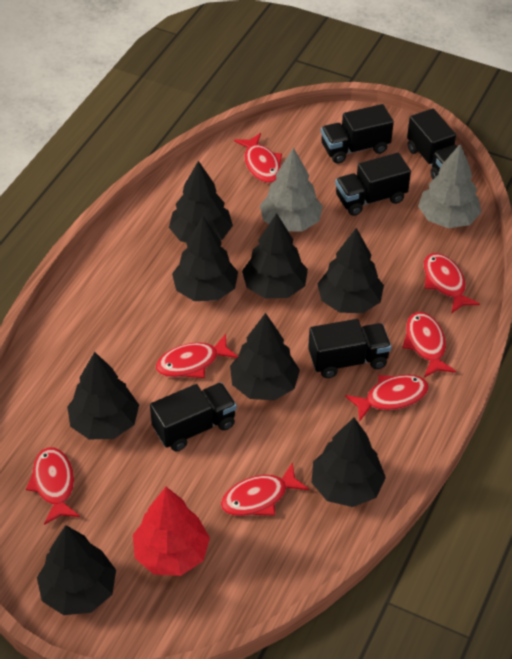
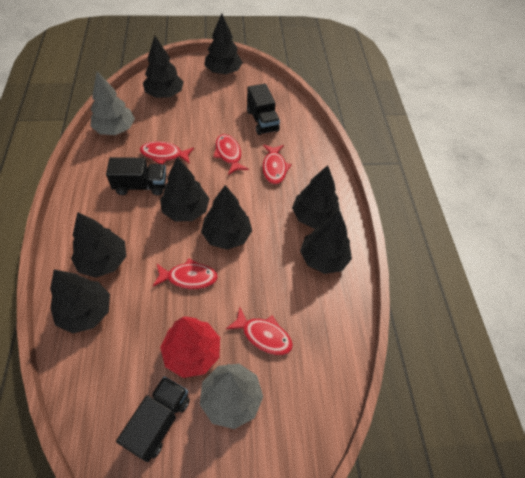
black truck: [150,383,237,451] [308,319,391,378] [321,104,394,164] [335,153,411,216] [407,108,467,179] = 5 -> [106,157,166,196] [116,376,190,462] [247,84,280,135] = 3
red fish: [26,447,80,525] [156,334,238,378] [221,462,309,516] [234,133,282,183] [345,375,429,422] [402,312,456,378] [424,253,480,314] = 7 -> [140,141,194,164] [153,258,218,289] [214,134,249,175] [226,307,293,355] [262,145,292,184] = 5

